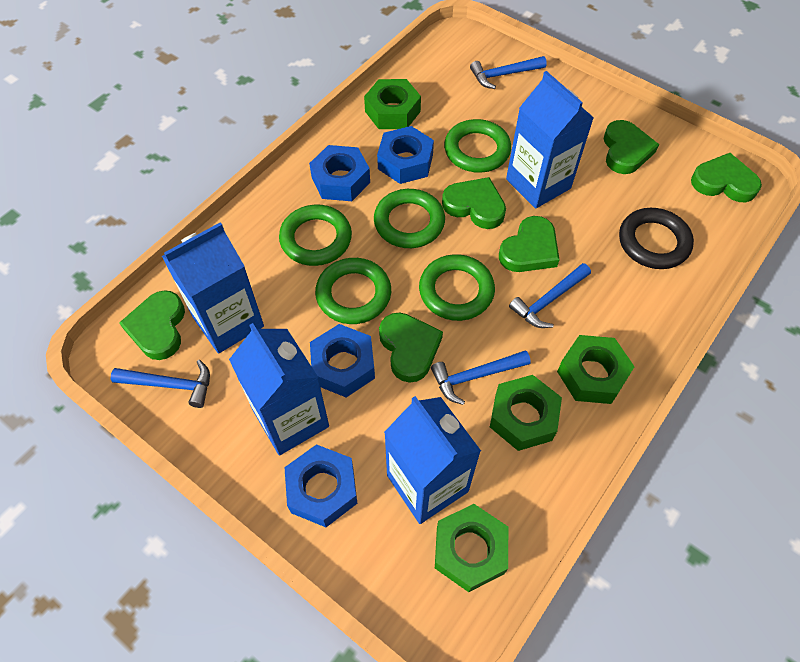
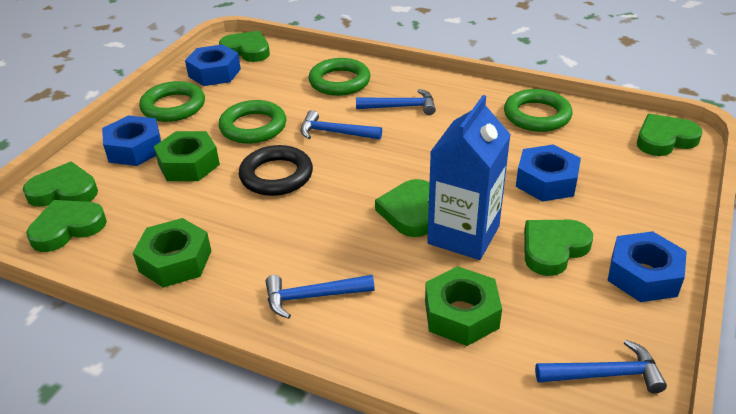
blue carton: [162,222,264,354] [229,323,329,455] [384,396,481,524] [506,71,594,209] = 4 -> [427,95,511,260] = 1
green nut: [364,79,421,129] [435,504,508,592] [490,375,562,451] [557,335,635,404] = 4 -> [133,218,211,288] [154,131,220,181] [425,266,502,346] = 3
green ring: [279,204,352,266] [315,258,391,324] [374,189,445,248] [419,254,495,321] [444,119,511,173] = 5 -> [139,81,205,122] [219,100,286,144] [309,58,371,96] [504,89,572,132] = 4

